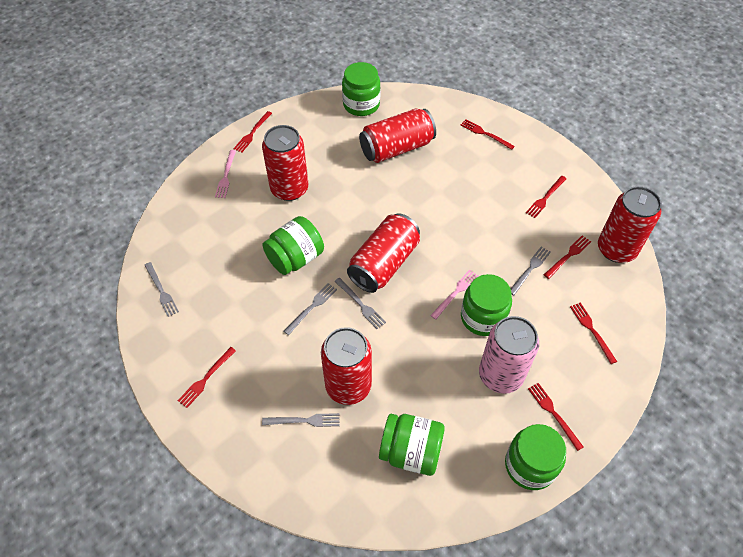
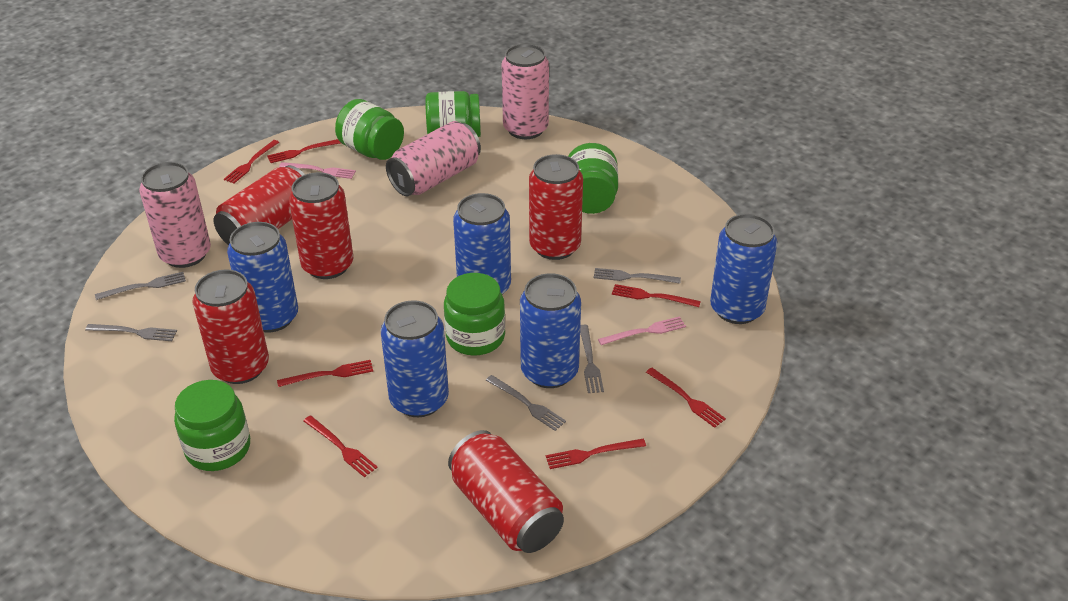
blue can: none = 0 -> [227,222,298,333] [381,300,449,417] [453,193,511,295] [520,273,581,388] [710,214,777,324] = 5
pink can: [479,316,539,394] = 1 -> [139,162,211,268] [386,121,481,196] [502,44,549,139] = 3

